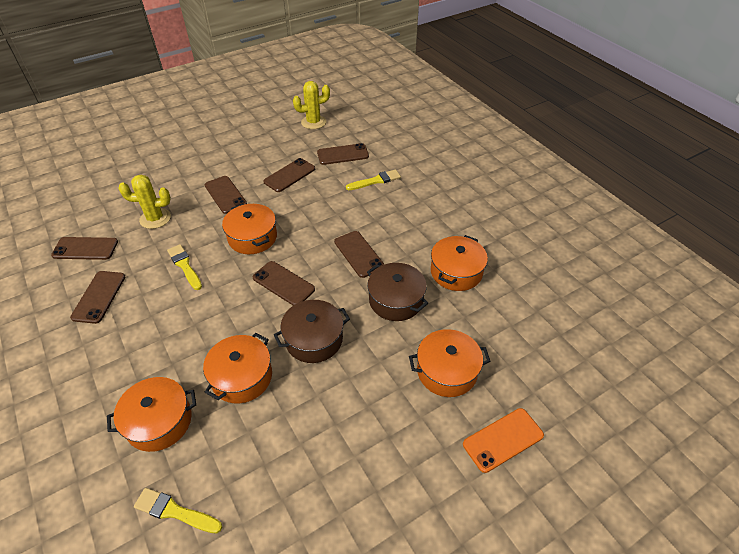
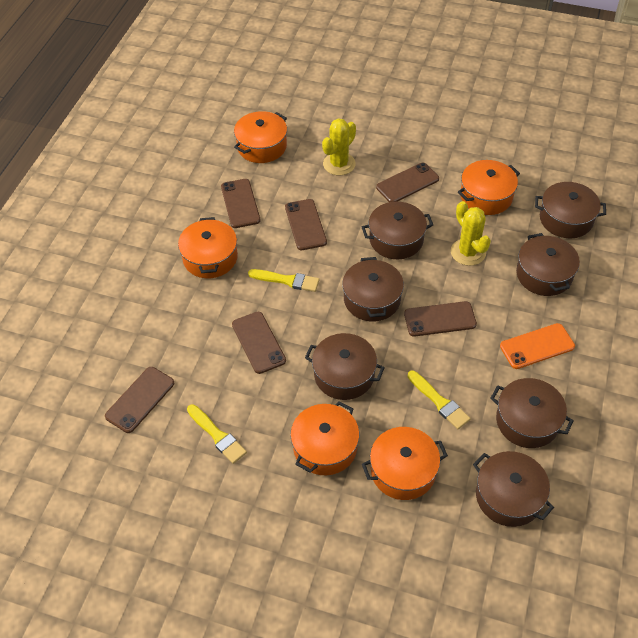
brown phone: [51,237,118,260] [70,271,125,324] [205,176,247,214] [253,261,315,306] [263,158,315,192] [317,143,369,165] [334,231,385,278] = 7 -> [105,367,174,433] [221,179,260,228] [232,312,286,374] [285,199,327,250] [376,163,439,202] [404,301,477,337] = 6
brown pot: [274,300,350,363] [367,263,428,321] = 2 -> [305,333,385,400] [342,257,404,322] [362,202,433,259] [473,451,554,527] [490,378,574,448] [516,233,580,296] [535,182,606,238] = 7

